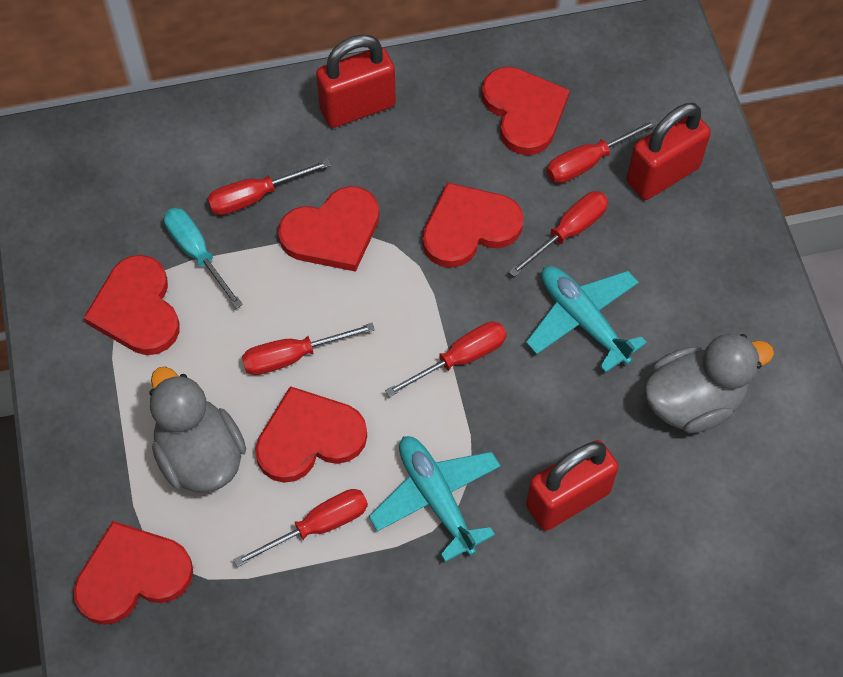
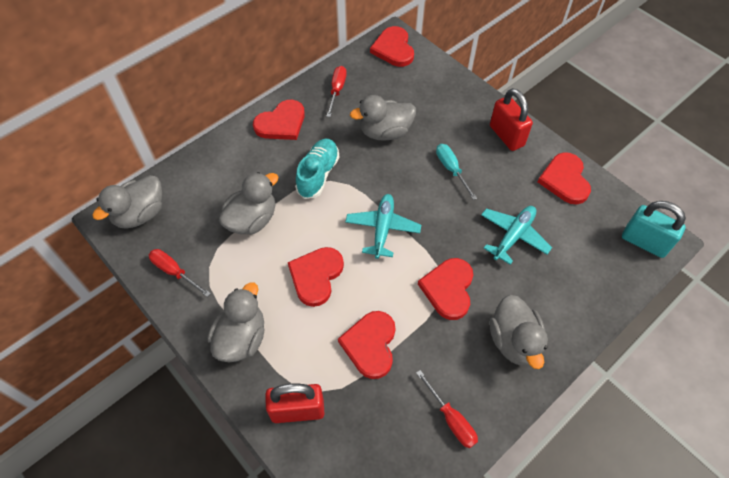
grey duck: [149,367,246,493] [644,334,774,433] = 2 -> [92,175,162,229] [207,282,265,362] [219,172,278,235] [350,95,416,141] [490,295,548,369] = 5
red padlock: [316,34,396,128] [526,440,619,531] [627,103,711,200] = 3 -> [266,383,324,423] [490,88,533,151] = 2
red screwdriver: [207,159,331,215] [233,489,368,567] [242,323,375,375] [385,322,507,397] [509,191,608,277] [547,119,658,183] = 6 -> [149,249,211,297] [326,66,347,117] [416,370,478,448] = 3
turquoise padlock: none = 0 -> [622,201,686,258] = 1
turquoise shoe: none = 0 -> [295,139,339,199] = 1

